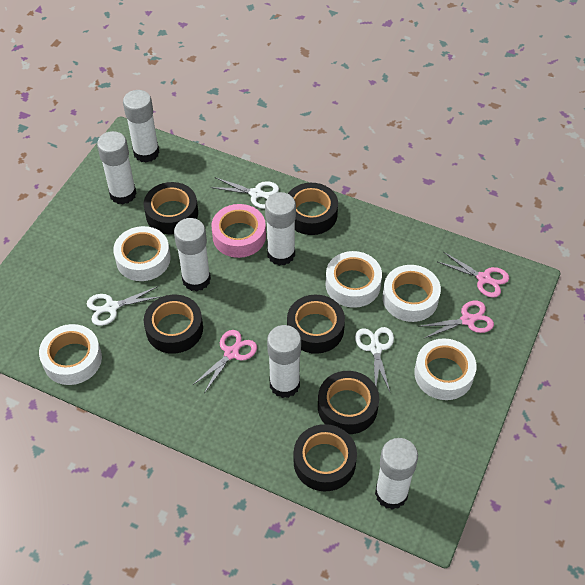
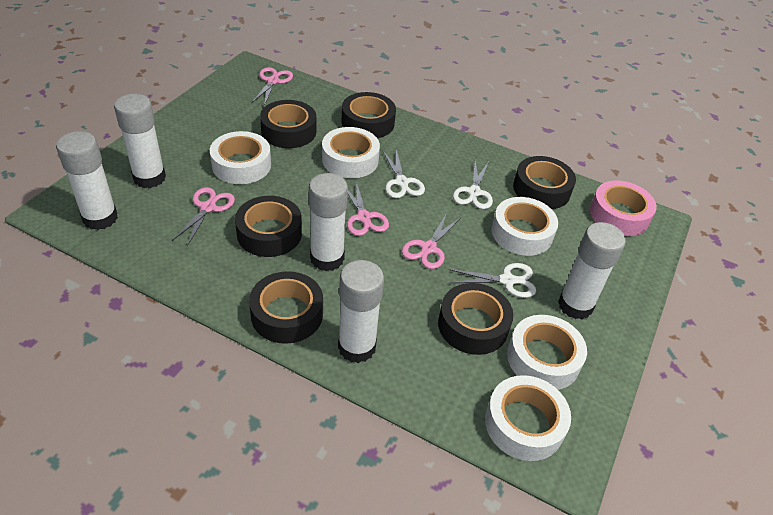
pink scissors: [193,330,257,393] [418,300,494,338] [438,252,509,298] = 3 -> [172,187,235,246] [251,67,293,106] [347,181,389,236] [402,213,460,269] = 4
white glue stick: [97,131,137,204] [123,90,160,163] [174,218,211,291] [265,192,296,266] [267,325,301,398] [375,438,418,510] = 6 -> [56,131,118,230] [114,94,166,188] [309,173,348,271] [338,260,384,363] [558,222,626,319] = 5

